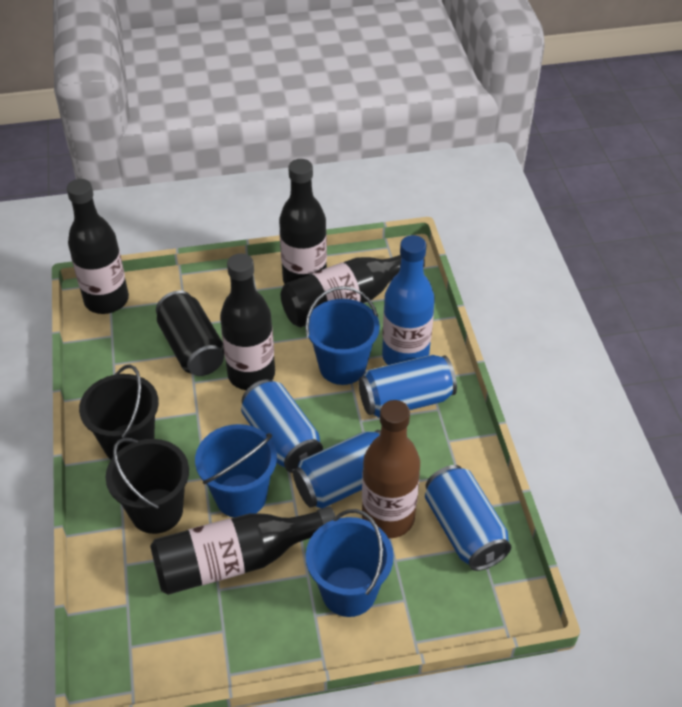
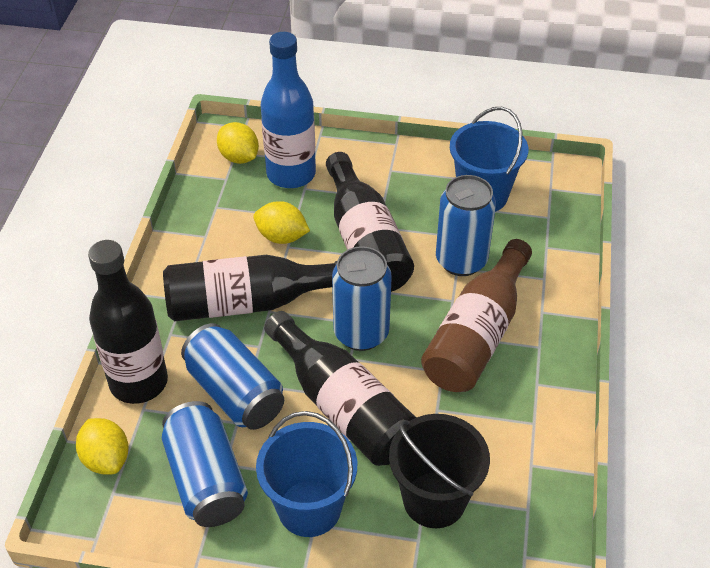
black bottle: [67,179,129,314] [150,506,336,595] [220,253,275,390] [279,159,327,284] [281,255,425,327] = 5 -> [88,240,168,404] [163,255,337,321] [264,311,416,466] [326,152,414,292] = 4
black bucket: [79,365,159,460] [106,438,189,534] = 2 -> [389,414,490,528] = 1
black can: [156,291,224,376] = 1 -> none = 0
blue bucket: [195,424,277,518] [305,286,380,385] [306,509,394,617] = 3 -> [256,411,357,537] [450,107,528,212] = 2
yellow lemon: none = 0 -> [76,418,129,475] [217,122,259,164] [253,201,310,244] = 3

